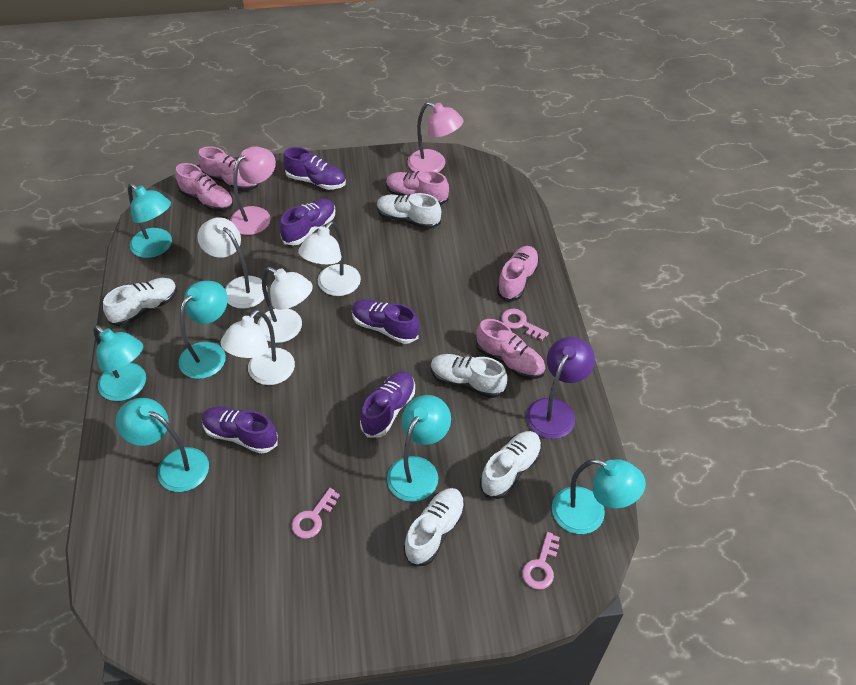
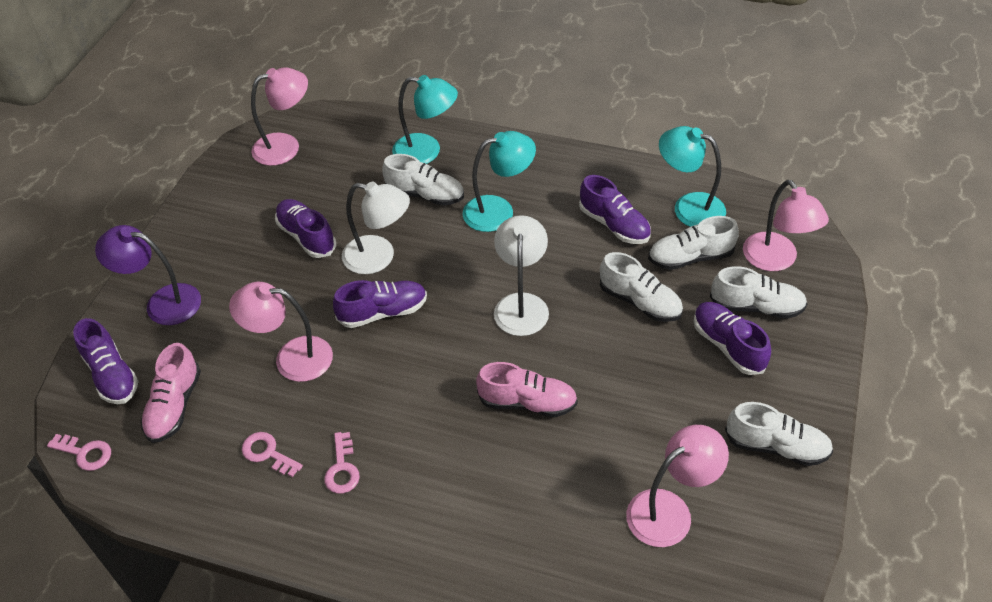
pink lamp: [230,146,276,235] [407,102,464,172] = 2 -> [229,282,333,382] [251,67,308,166] [626,425,729,547] [743,180,829,271] = 4
pink shoe: [175,163,233,212] [198,146,259,191] [386,170,449,205] [476,319,546,379] [497,246,540,301] = 5 -> [141,343,201,443] [476,362,578,417] = 2
turquoise lamp: [93,325,146,401] [116,398,209,492] [128,183,172,258] [179,281,228,379] [387,395,451,502] [552,459,646,534] = 6 -> [392,75,458,164] [462,131,536,232] [659,126,726,227] = 3
white lamp: [197,217,267,309] [221,309,295,385] [257,267,313,343] [298,221,361,296] = 4 -> [342,182,410,274] [494,215,549,336] = 2

